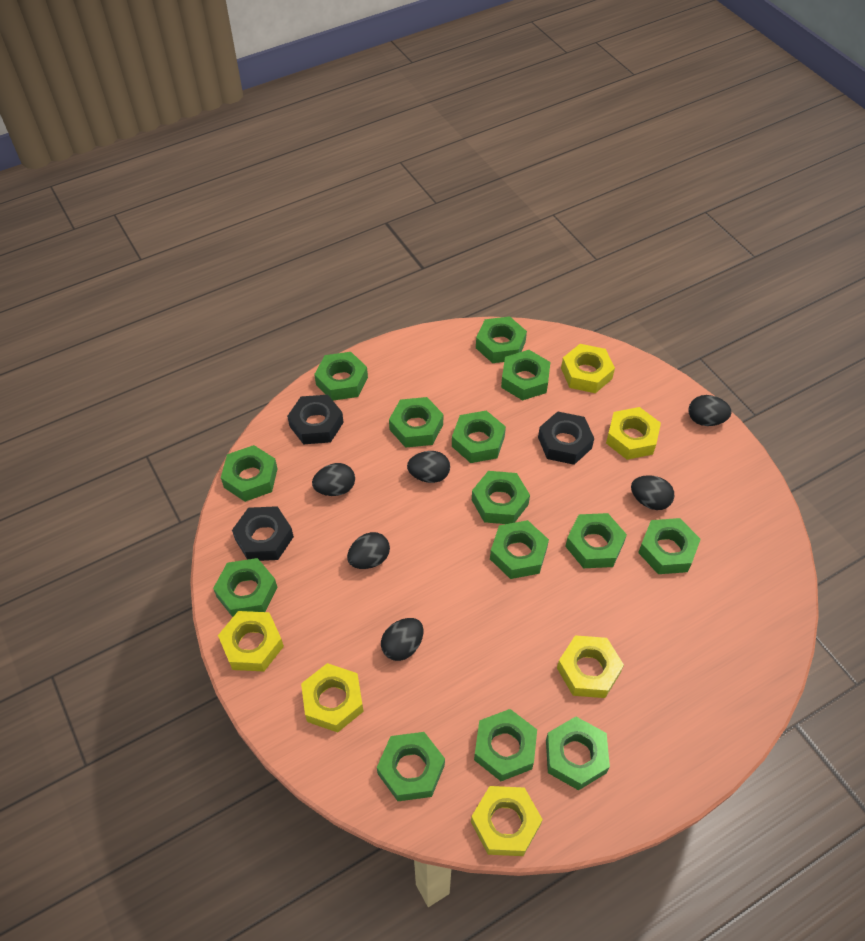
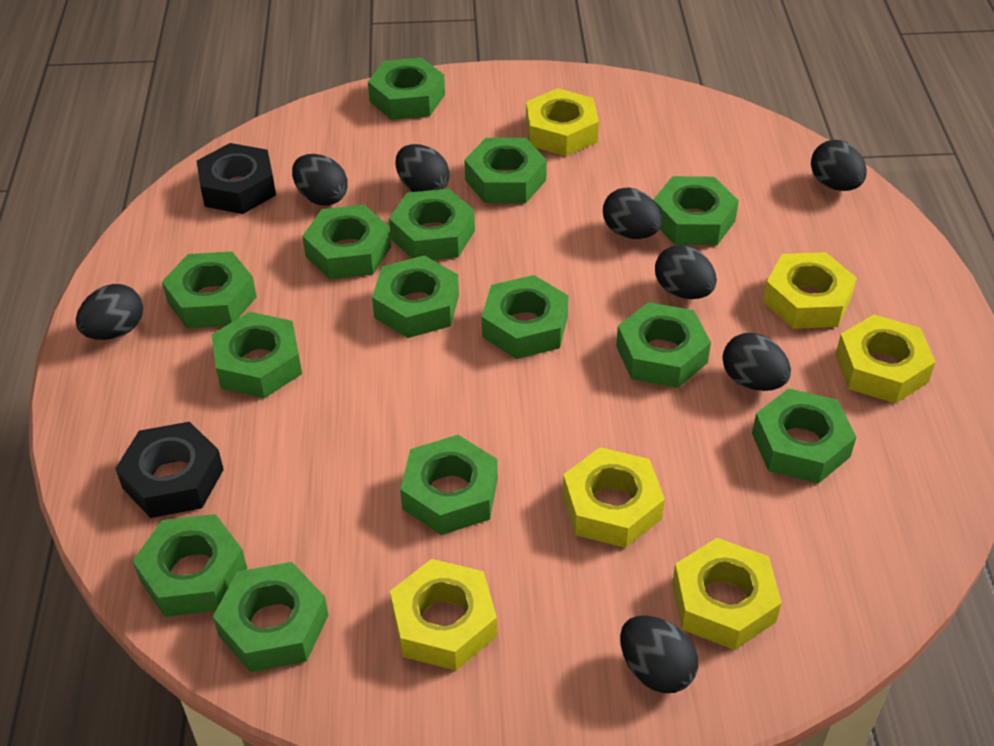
black egg: [312,463,355,496] [347,532,390,569] [381,618,424,661] [407,451,450,483] [631,475,674,510] [689,395,731,426] = 6 -> [76,284,143,340] [292,154,348,206] [396,144,450,192] [603,188,662,239] [620,616,698,693] [655,245,717,299] [722,333,791,391] [811,140,867,191] = 8
black nut: [232,506,294,561] [287,395,344,444] [538,411,594,465] = 3 -> [115,422,224,518] [197,143,276,214] = 2

